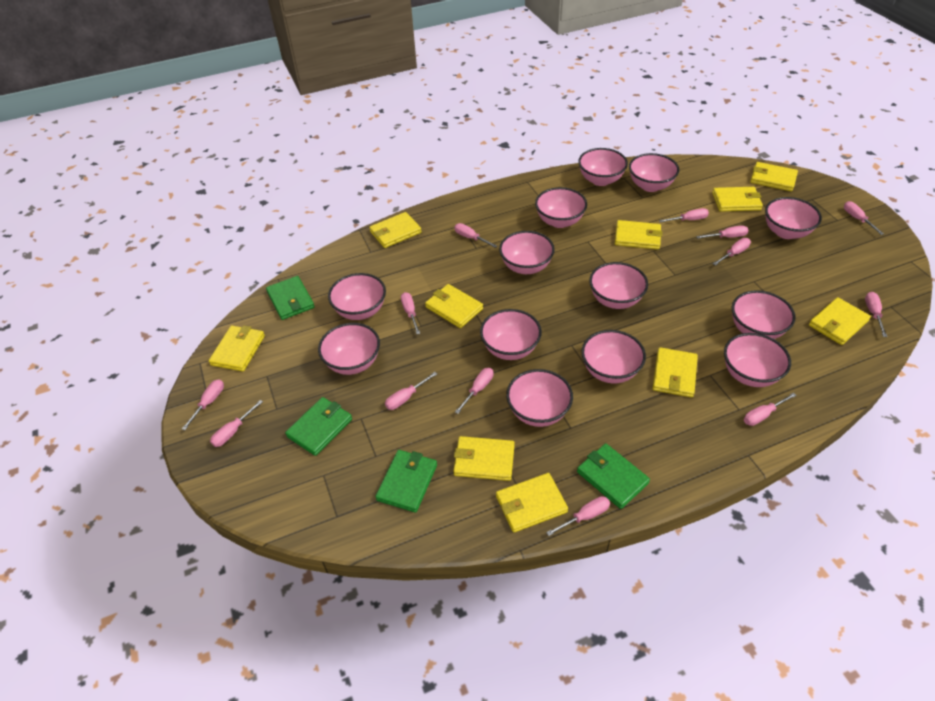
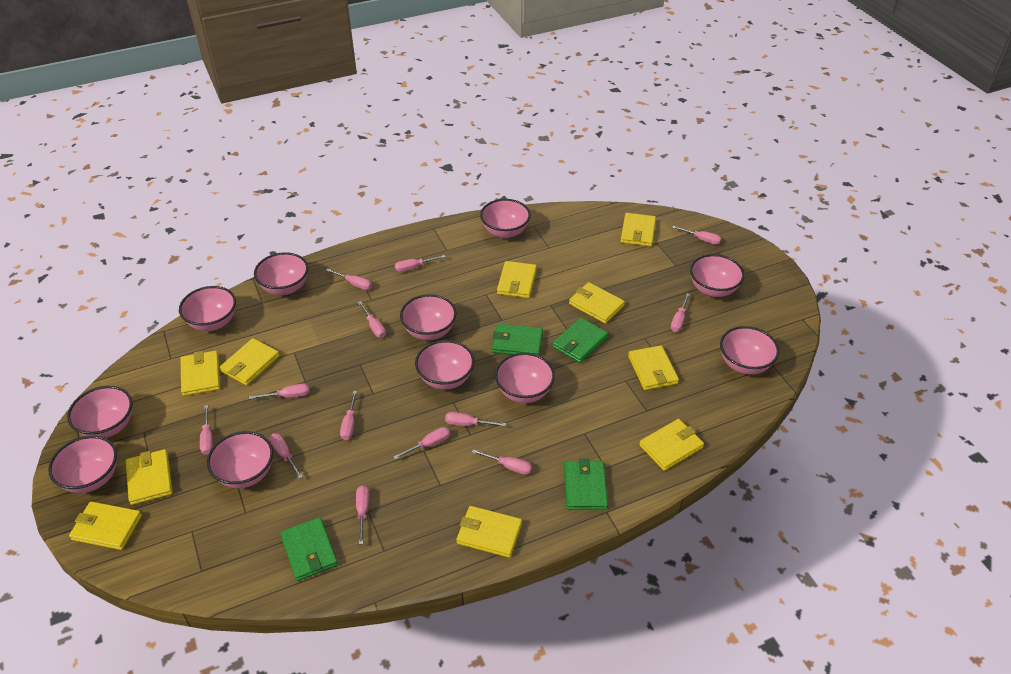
pink bowl: [318,323,380,375] [328,273,386,320] [480,309,542,360] [499,231,555,274] [506,369,573,427] [535,187,587,228] [578,148,628,186] [581,330,646,383] [589,262,648,309] [629,153,679,192] [724,333,791,387] [732,290,796,339] [765,197,822,239] = 13 -> [48,436,117,493] [67,386,132,438] [179,286,236,331] [207,431,273,488] [254,252,308,295] [400,294,457,340] [415,340,474,390] [480,199,531,238] [495,353,555,403] [690,254,745,297] [720,326,779,375] = 11

